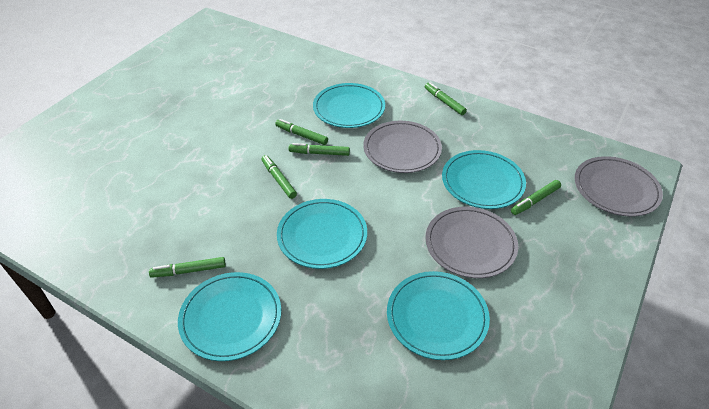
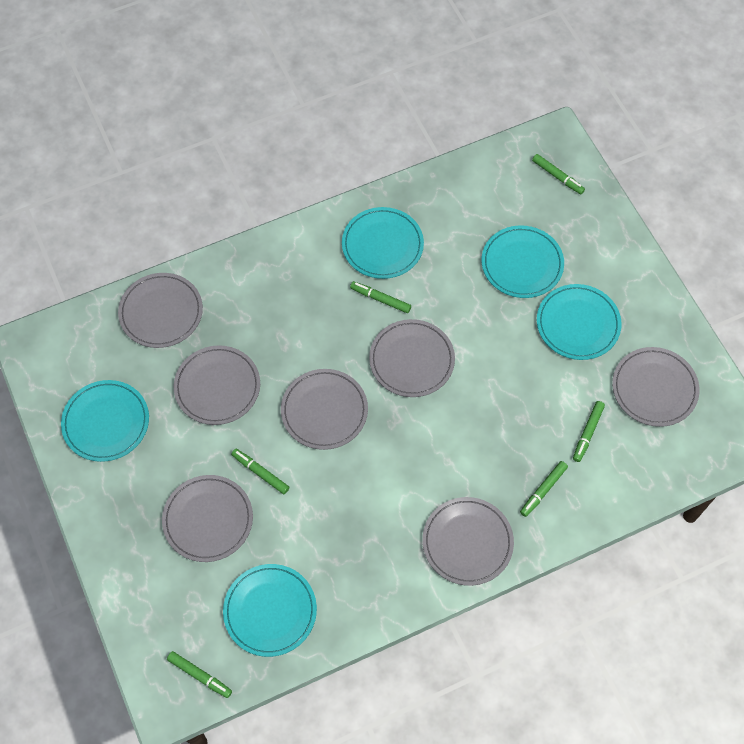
grey plate: [363,121,442,173] [425,207,518,278] [575,156,663,217] = 3 -> [118,273,203,348] [162,475,253,562] [174,345,260,425] [281,369,368,450] [369,319,455,397] [422,497,514,586] [612,347,700,427] = 7

